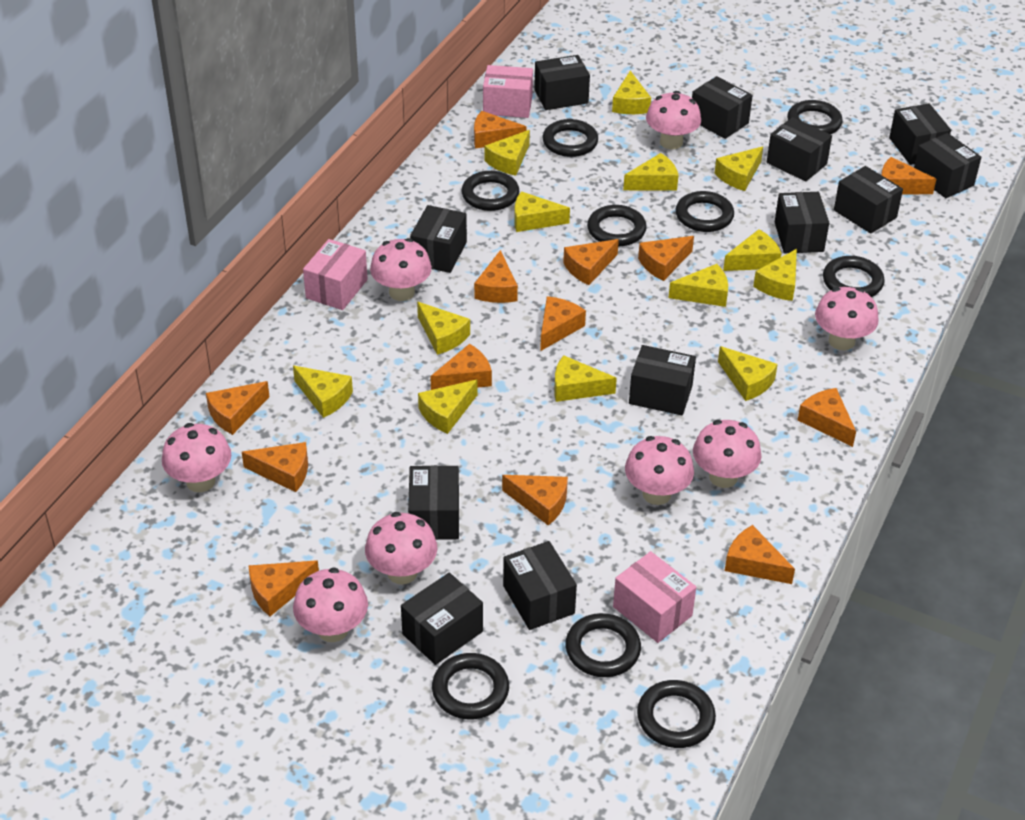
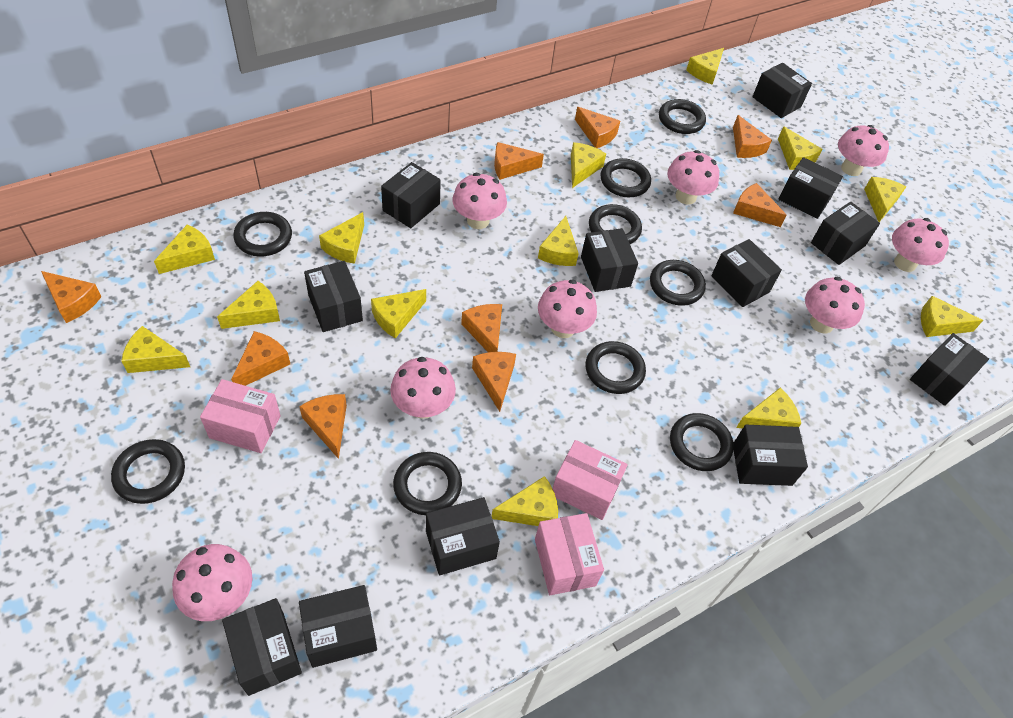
orange cheese: [206,381,270,435] [242,442,308,492] [248,560,319,616] [430,344,492,390] [474,111,526,149] [474,250,518,303] [502,475,568,526] [540,296,586,351] [563,239,619,285] [638,236,694,281] [725,525,795,584] [798,388,856,447] [881,157,936,194] = 13 -> [41,271,102,323] [231,331,290,386] [299,394,347,459] [461,304,502,352] [472,352,516,412] [494,142,544,180] [575,107,620,148] [733,115,772,158] [733,183,787,227] = 9

